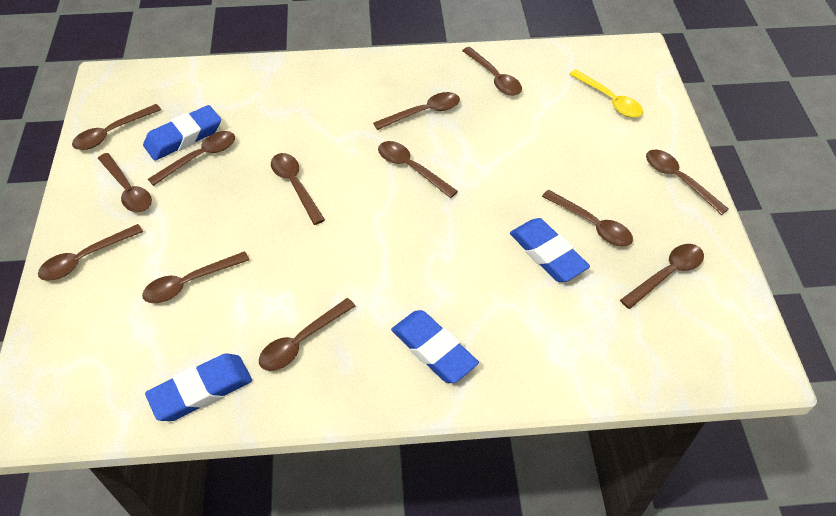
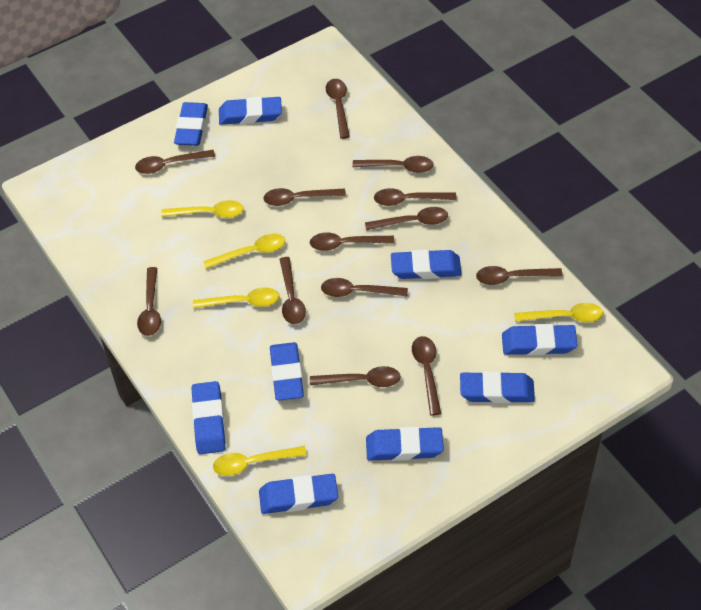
blue eraser: [143,105,221,161] [145,353,252,421] [391,310,479,383] [510,218,590,282] = 4 -> [174,102,208,146] [192,381,226,454] [219,96,282,125] [259,474,338,514] [270,342,304,401] [366,427,444,461] [391,249,462,279] [460,371,535,403] [502,324,578,356] = 9
yellow spoon: [569,69,643,118] = 1 -> [161,200,244,218] [193,287,279,309] [203,234,285,269] [213,446,307,476] [514,303,603,322] = 5

